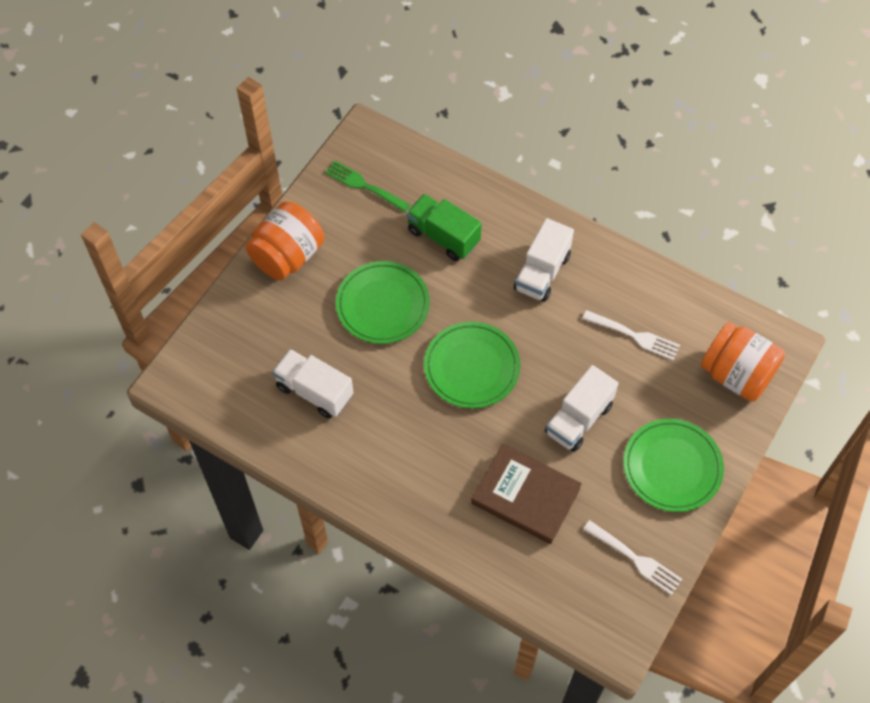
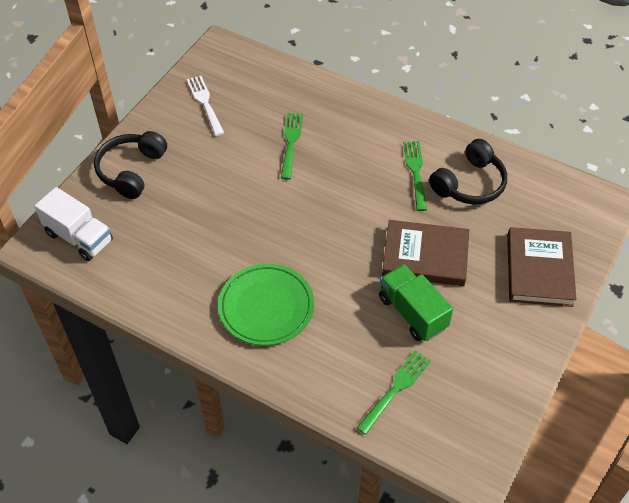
black headphones: none = 0 -> [94,131,167,199] [429,139,507,204] = 2
brown book: [471,444,582,544] = 1 -> [382,220,469,286] [507,227,577,307] = 2
green fork: [325,161,410,212] = 1 -> [281,113,303,180] [356,351,431,435] [403,141,427,211] = 3
green plate: [336,261,430,344] [424,322,520,409] [623,419,724,512] = 3 -> [218,264,314,346] = 1
orange jar: [245,201,324,280] [701,322,785,402] = 2 -> none = 0
white fork: [582,310,680,361] [583,520,682,595] = 2 -> [187,76,224,136] = 1
white truck: [272,349,354,419] [514,218,574,302] [545,365,619,452] = 3 -> [35,187,113,261] = 1

